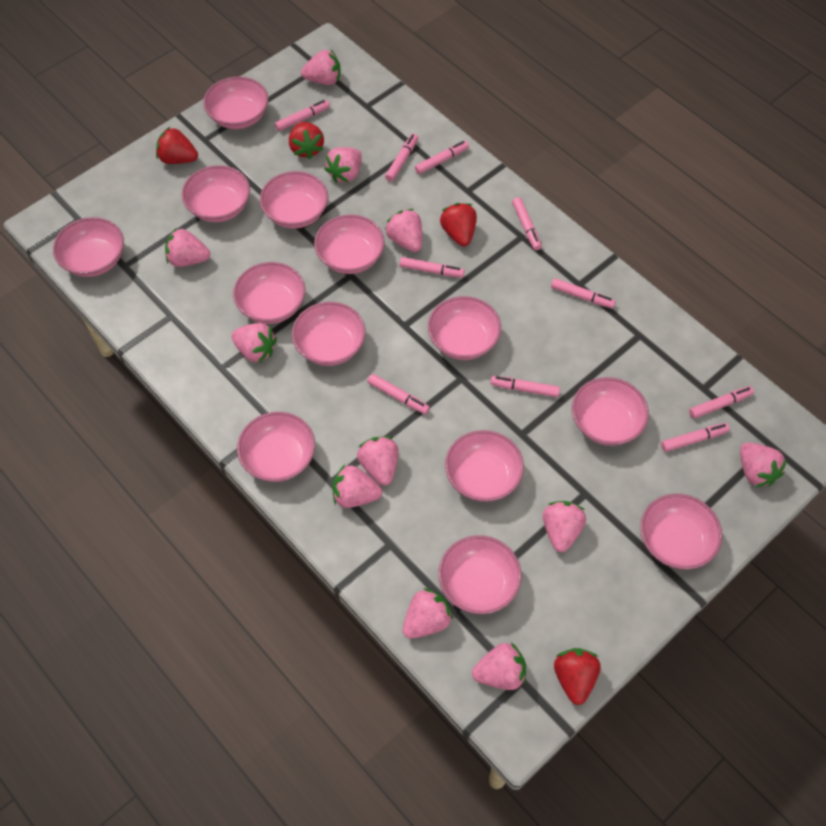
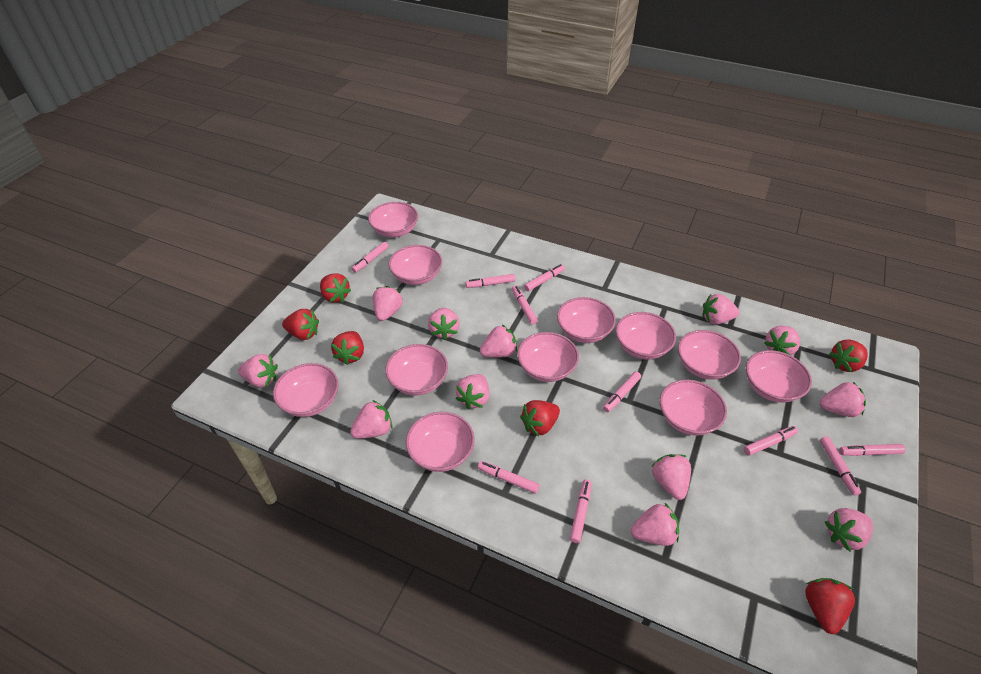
pink bowl: [53,217,124,277] [182,165,250,222] [203,77,268,129] [233,262,305,324] [237,412,315,482] [260,171,328,228] [292,302,366,366] [314,214,385,274] [428,296,501,360] [439,535,522,614] [445,430,524,502] [572,377,649,446] [640,494,722,570] = 13 -> [273,363,339,417] [368,202,418,237] [385,344,448,395] [388,245,442,285] [406,412,475,472] [517,332,579,382] [557,297,616,343] [616,312,676,359] [660,380,727,436] [678,330,741,380] [746,350,812,402] = 11
pink strawberry: [165,229,210,267] [231,323,277,363] [301,50,341,85] [325,147,362,183] [332,465,382,508] [357,437,399,486] [385,209,422,252] [403,588,453,639] [472,643,526,690] [543,501,586,552] [740,442,787,487] = 11 -> [238,354,278,388] [350,400,392,439] [372,286,403,321] [428,308,460,340] [456,374,489,410] [480,325,517,358] [631,503,679,546] [651,454,691,500] [702,294,739,324] [764,326,800,355] [820,382,866,417] [825,508,873,552] = 12
red strawberry: [156,127,198,164] [289,122,324,159] [440,203,477,247] [554,648,601,705] = 4 -> [282,309,319,340] [320,273,351,303] [331,331,364,365] [520,400,560,436] [805,578,855,634] [829,339,868,372] = 6

